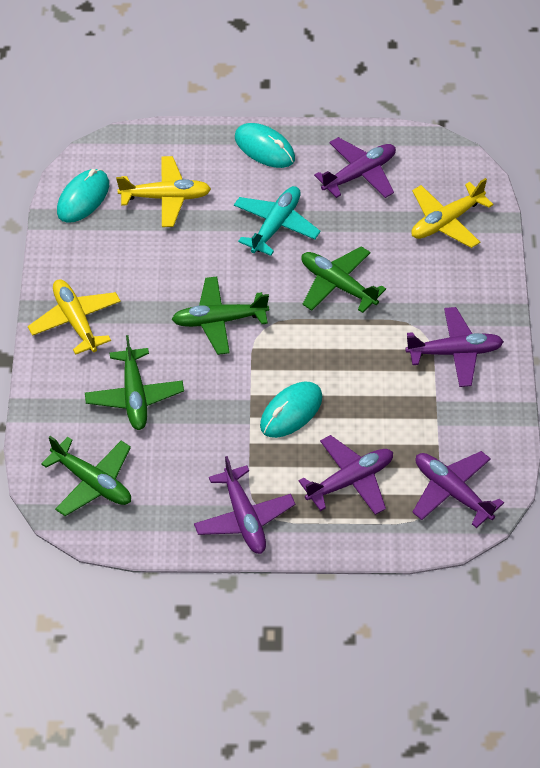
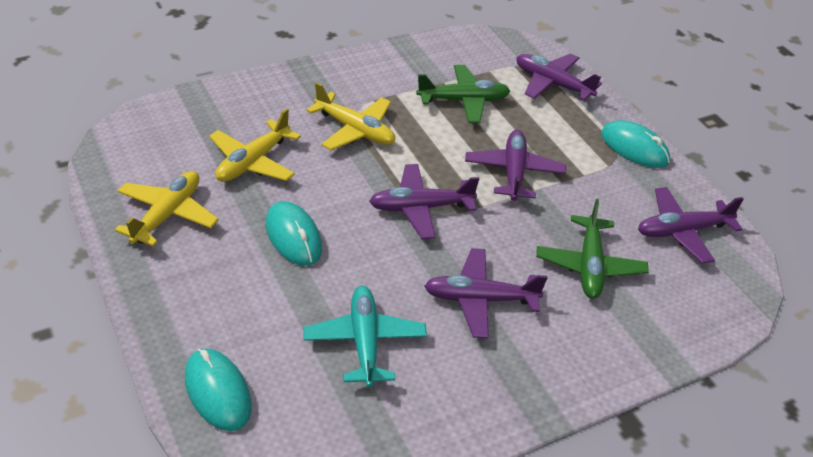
green plane: [41,436,131,516] [85,335,184,430] [172,277,269,355] [301,246,386,313] = 4 -> [416,65,510,123] [536,199,649,299] = 2

